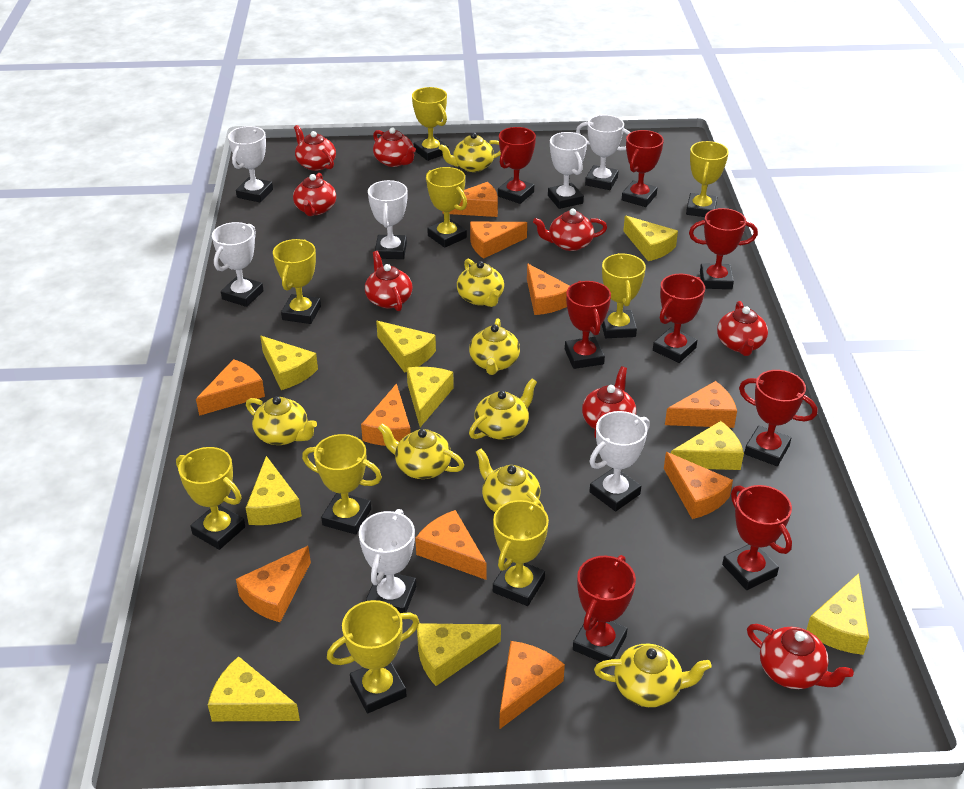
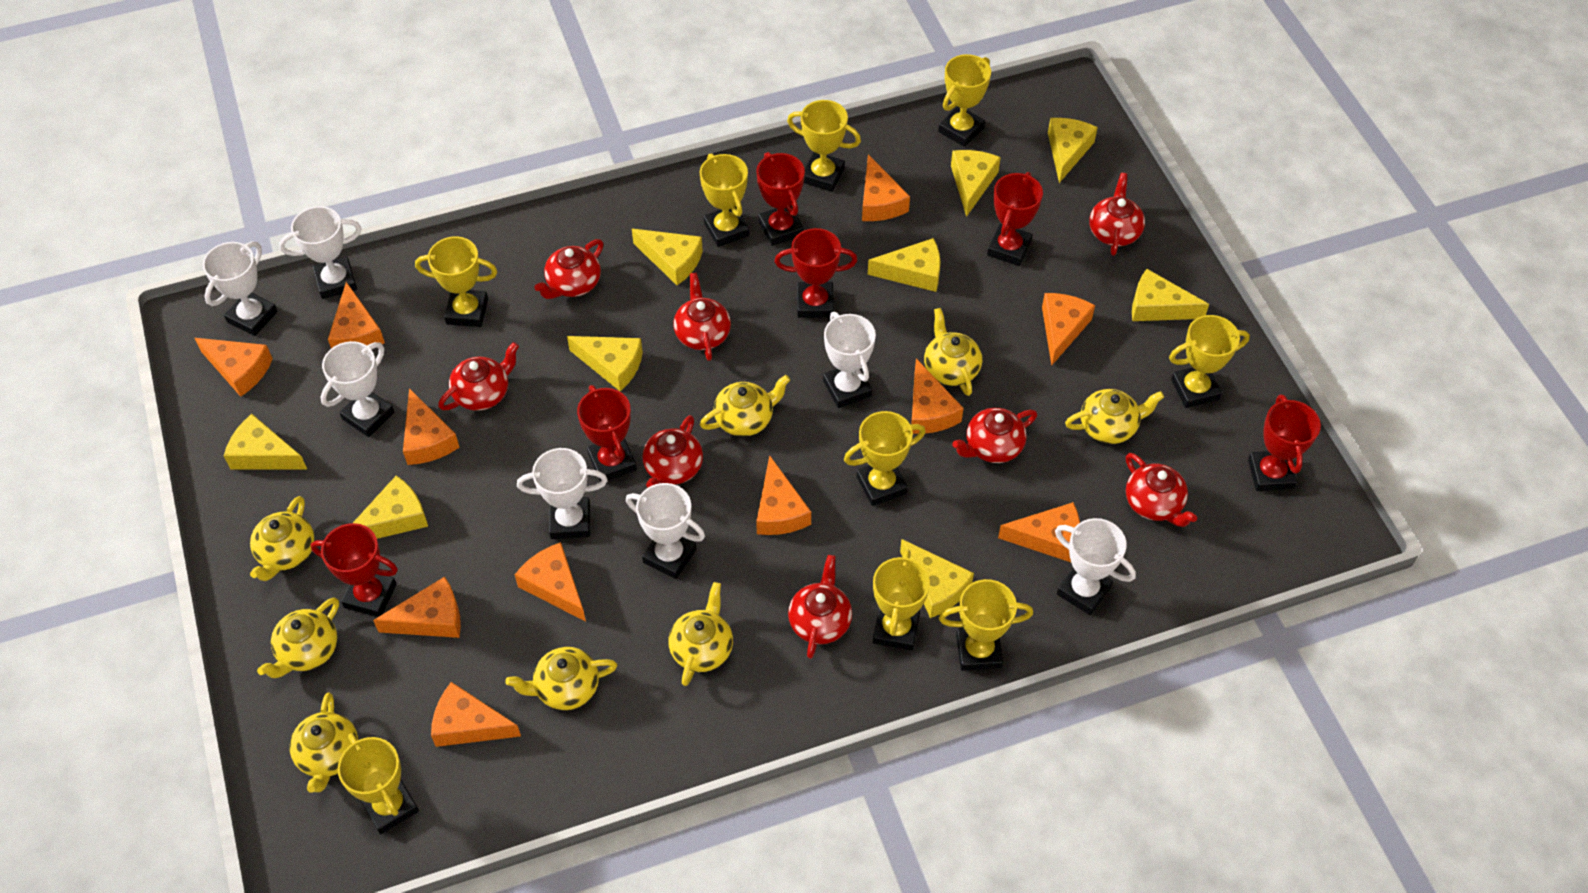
orange cheese: [196,359,265,416] [236,546,311,622] [361,384,411,446] [415,510,486,580] [443,182,498,217] [470,222,527,259] [499,641,565,730] [527,263,570,315] [664,452,733,519] [665,381,737,428] = 10 -> [195,338,273,397] [328,282,385,348] [373,577,461,638] [403,388,459,465] [431,682,521,747] [515,542,586,622] [756,455,811,535] [862,154,910,221] [911,359,964,434] [998,502,1080,562] [1042,293,1095,365] = 11
red trophy: [498,127,536,204] [565,281,611,369] [573,555,636,662] [622,130,664,207] [653,274,705,363] [689,208,758,289] [722,485,792,590] [739,370,817,466] = 8 -> [311,523,398,617] [577,385,637,482] [756,152,805,246] [774,228,857,318] [987,172,1043,266] [1248,394,1321,491] = 6

